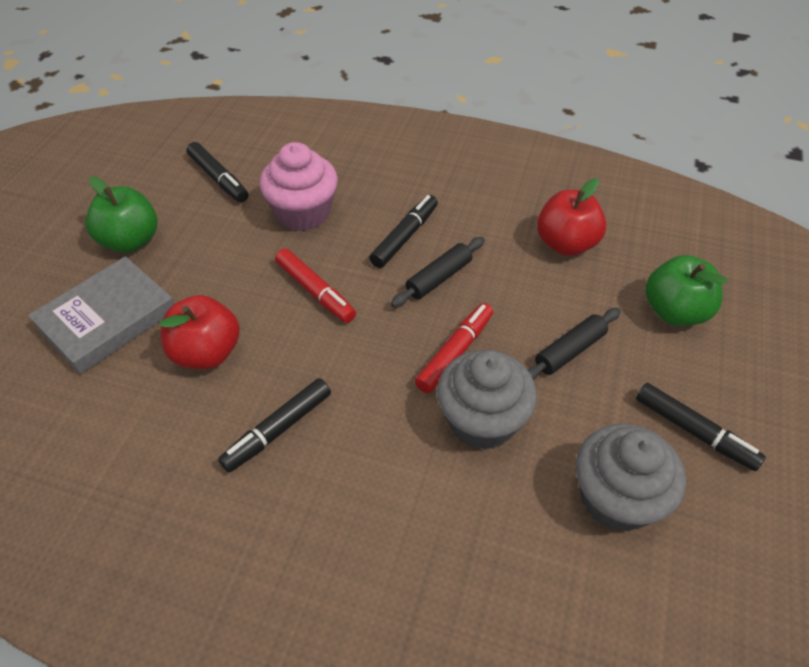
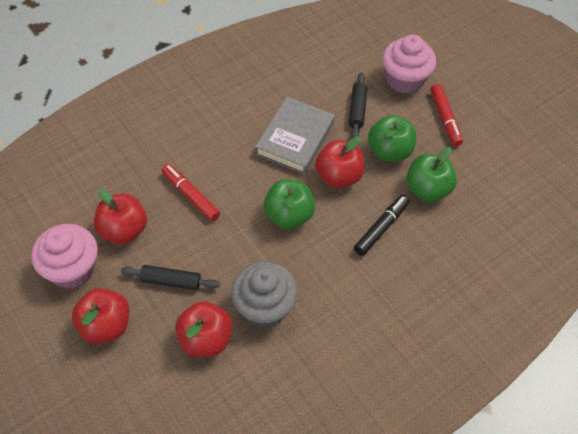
black marker: [186,142,248,202] [218,378,331,473] [369,195,438,268] [636,383,766,471] = 4 -> [354,195,410,256] = 1
green apple: [85,177,158,253] [645,255,728,326] = 2 -> [264,180,315,229] [368,115,416,162] [406,147,457,202] = 3
grey cupcake: [437,350,537,450] [576,424,686,532] = 2 -> [231,262,298,328] = 1
pink cupcake: [259,142,338,231] = 1 -> [31,224,98,289] [383,35,436,94] = 2
red apple: [160,295,240,369] [537,178,607,256] = 2 -> [72,288,129,344] [94,188,147,244] [175,301,232,357] [315,136,364,188] = 4

